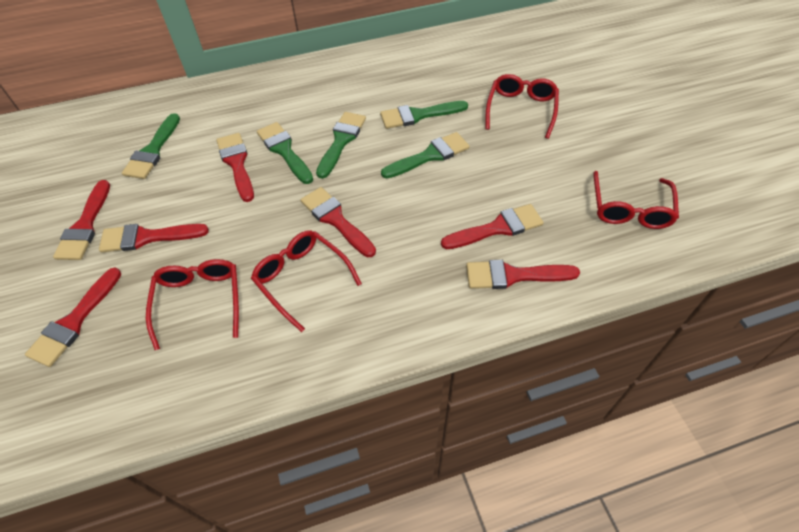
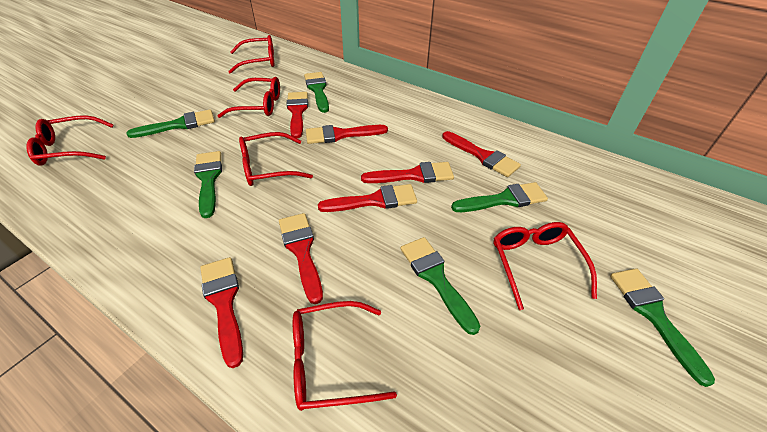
green brush: [122,113,180,179] [257,122,313,184] [316,112,366,179] [380,101,468,129] [381,132,470,179] = 5 -> [127,109,215,138] [194,151,222,218] [304,72,329,113] [400,237,480,335] [451,182,548,212] [610,268,715,387] = 6
red glasses: [146,259,239,350] [251,230,362,332] [485,74,559,139] [593,171,679,229] = 4 -> [26,115,114,166] [217,77,280,118] [228,35,275,74] [239,132,313,186] [293,301,397,411] [494,222,597,310] = 6

